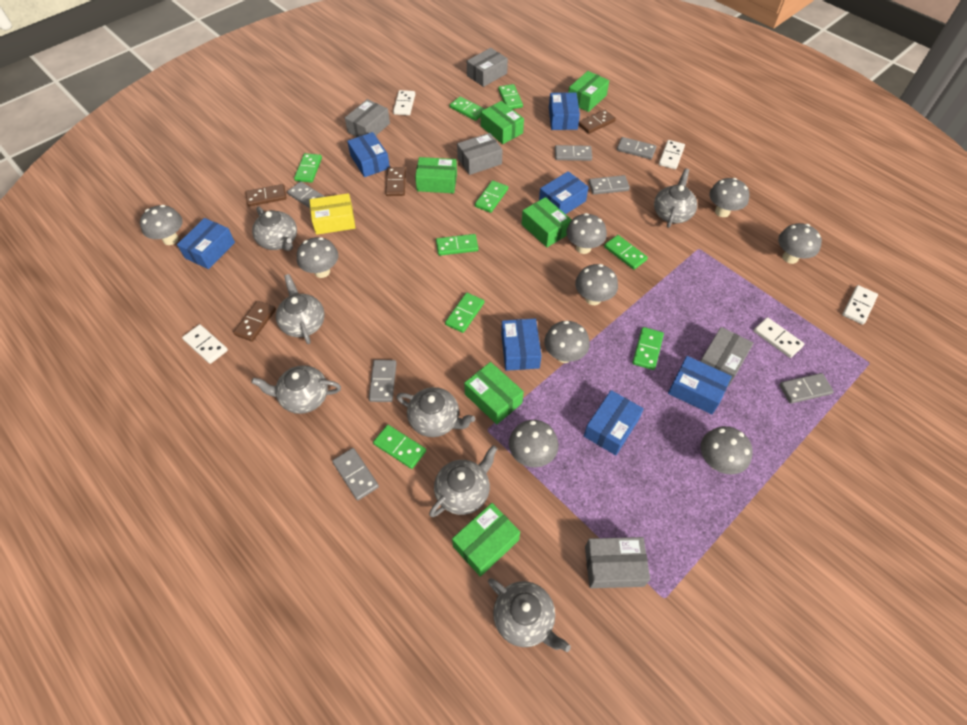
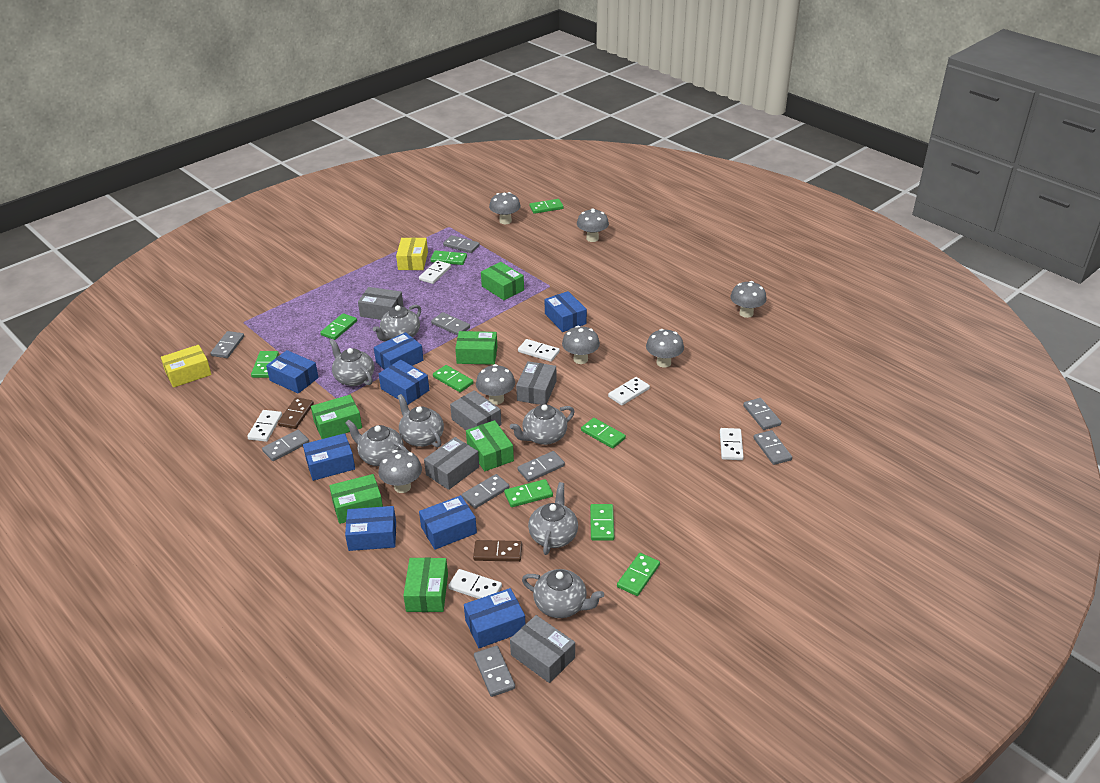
blue box: [177,218,235,269] [347,132,390,177] [501,319,541,371] [539,171,589,214] [549,92,580,130] [584,390,644,455] [668,356,732,414] = 7 -> [266,350,319,394] [303,433,355,481] [345,506,396,551] [374,332,424,370] [379,360,429,405] [419,495,477,550] [464,588,525,648] [545,291,587,332] = 8
brown domino: [233,301,276,342] [245,184,286,207] [385,167,406,196] [578,110,616,134] = 4 -> [278,397,314,429] [473,540,522,562] = 2
grey domino: [287,181,325,208] [332,448,379,500] [369,360,397,402] [555,145,592,161] [589,175,630,195] [617,137,656,159] [779,373,834,404] = 7 -> [210,331,244,358] [262,430,309,461] [431,312,470,336] [443,235,480,253] [462,474,510,509] [474,646,515,697] [518,451,565,482] [743,398,781,430] [753,430,792,465] = 9
grey mushroom: [140,205,182,245] [297,237,338,278] [509,420,558,467] [544,321,590,363] [566,213,607,254] [575,264,618,305] [701,426,753,475] [709,178,749,217] [778,223,822,264] = 9 -> [378,450,422,493] [476,364,515,405] [489,192,521,224] [562,326,600,364] [577,208,609,242] [646,329,684,368] [730,281,767,318] = 7
white domino: [182,324,228,364] [393,90,415,115] [659,140,685,169] [754,317,804,358] [842,285,878,325] = 5 -> [247,410,282,442] [419,260,451,284] [448,569,502,599] [518,339,560,362] [608,377,650,406] [720,428,744,460] = 6
yellow box: [310,193,356,235] = 1 -> [161,345,211,388] [396,237,428,270] = 2

